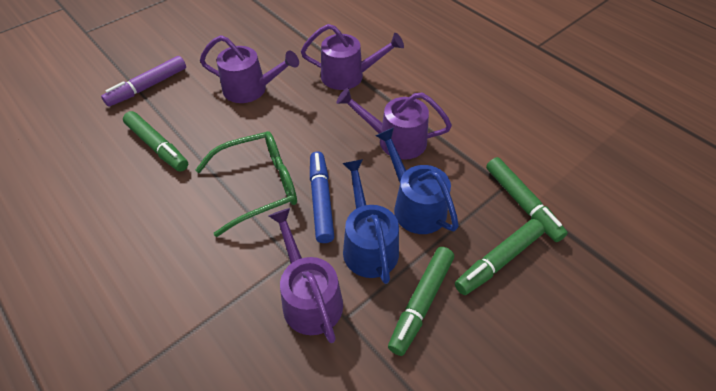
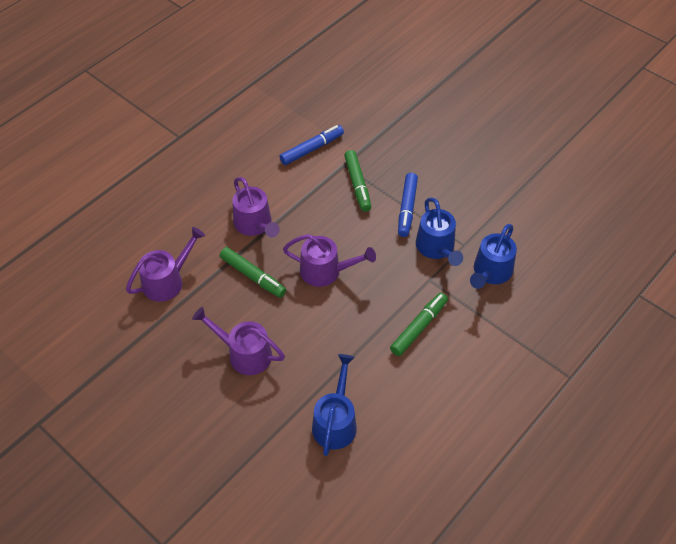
blue marker: [310,151,334,243] = 1 -> [279,125,344,165] [398,173,418,237] = 2
blue watering can: [342,159,399,284] [376,127,459,234] = 2 -> [312,354,357,456] [416,197,463,266] [470,224,517,289] = 3
green glasses: [195,131,297,237] = 1 -> none = 0
green marker: [123,111,188,172] [388,247,454,356] [455,219,545,295] [486,157,568,242] = 4 -> [220,247,286,298] [344,150,371,212] [390,293,448,356] = 3
purple marker: [101,56,186,107] = 1 -> none = 0

